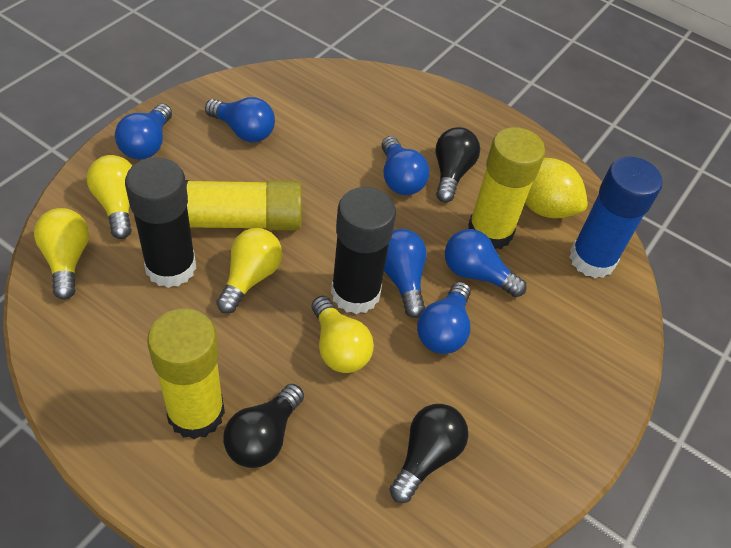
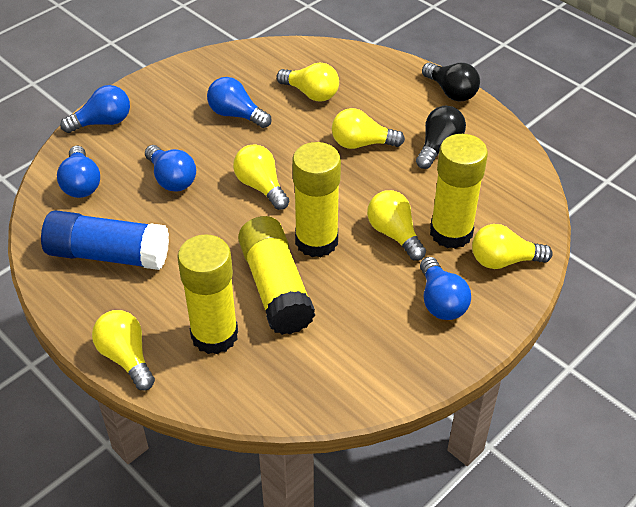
black glue stick: [125,157,196,288] [331,187,396,314] = 2 -> none = 0
black light bulb: [223,384,304,468] [389,404,468,503] [436,127,480,203] = 3 -> [416,106,466,169] [422,62,480,101] = 2
blue light bulb: [115,104,172,160] [205,97,275,142] [381,136,429,195] [384,229,427,318] [417,282,471,354] [445,229,527,297] = 6 -> [57,146,100,198] [60,85,130,133] [145,145,196,192] [207,77,272,128] [420,257,471,320] = 5
yellow glue stick: [147,308,225,439] [186,180,302,230] [468,127,545,249] = 3 -> [177,234,238,354] [238,216,316,335] [292,142,341,257] [430,134,488,249] = 4
yellow lemon: [525,158,588,218] = 1 -> none = 0
yellow light bulb: [34,208,89,300] [87,155,132,239] [216,228,282,314] [312,296,374,373] = 4 -> [92,310,155,390] [233,144,289,210] [277,63,339,102] [332,108,405,149] [367,190,426,261] [472,224,553,269] = 6

